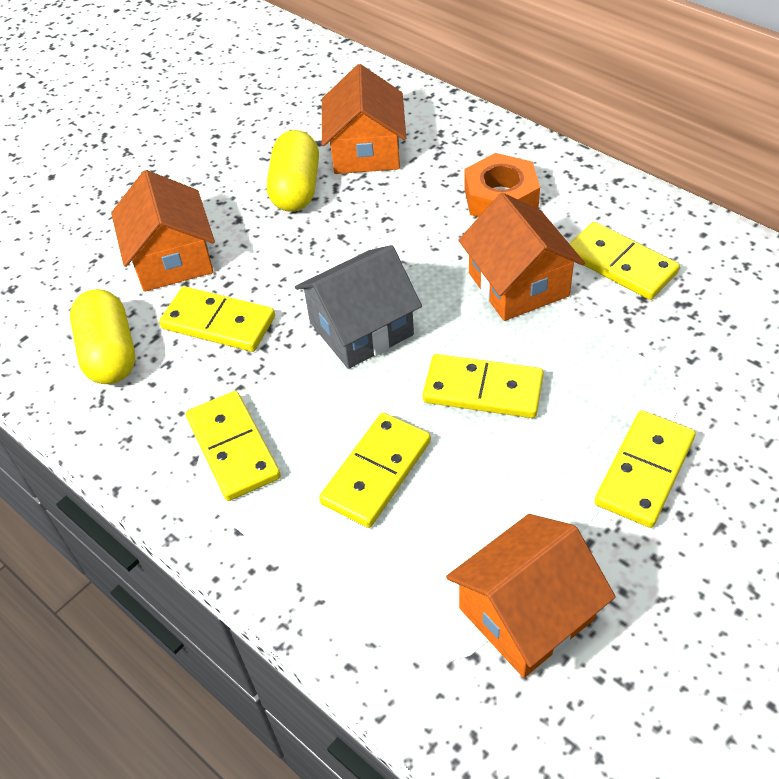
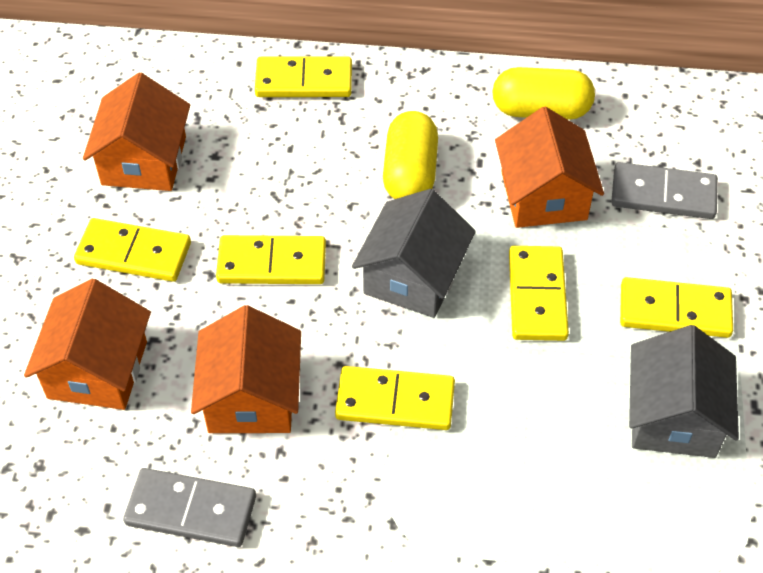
grey domino: none = 0 -> [123,468,256,547] [611,162,718,219] = 2
grey house: [295,245,422,369] = 1 -> [352,189,476,318] [629,325,739,458] = 2
orange nut: [464,153,540,217] = 1 -> none = 0

